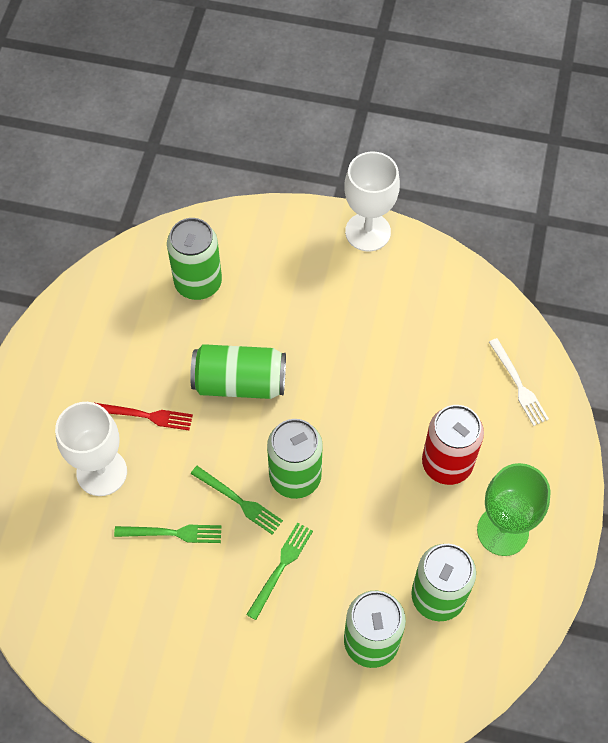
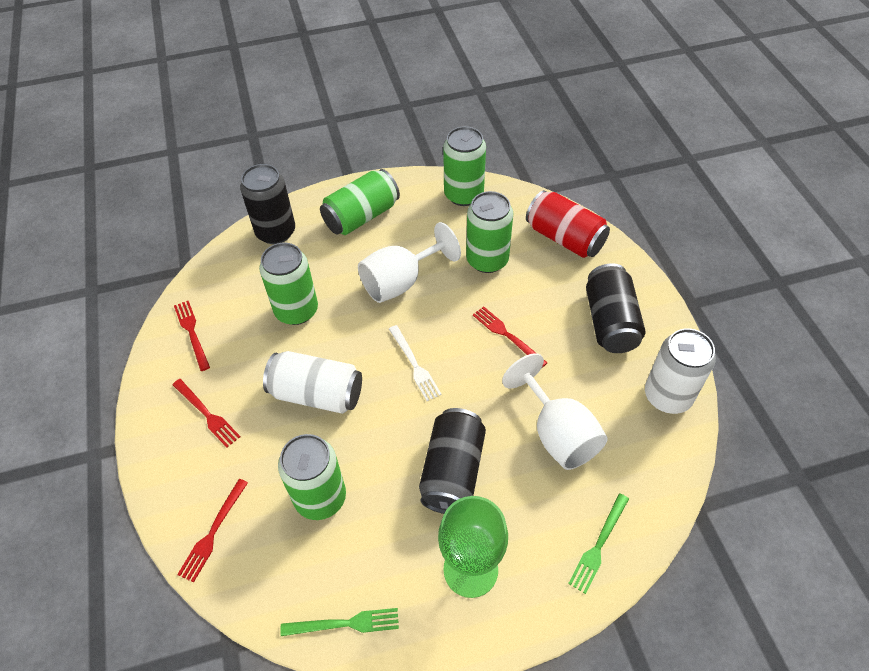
black can: none = 0 -> [240,164,295,244] [419,408,486,514] [586,263,645,353] = 3
green fork: [114,525,222,543] [191,466,283,535] [246,522,313,620] = 3 -> [280,608,399,636] [568,493,629,594] = 2
red fork: [96,403,193,430] = 1 -> [172,379,241,447] [174,301,210,371] [177,479,248,582] [473,306,548,368] = 4
white can: none = 0 -> [263,351,362,414] [645,328,716,414] = 2

